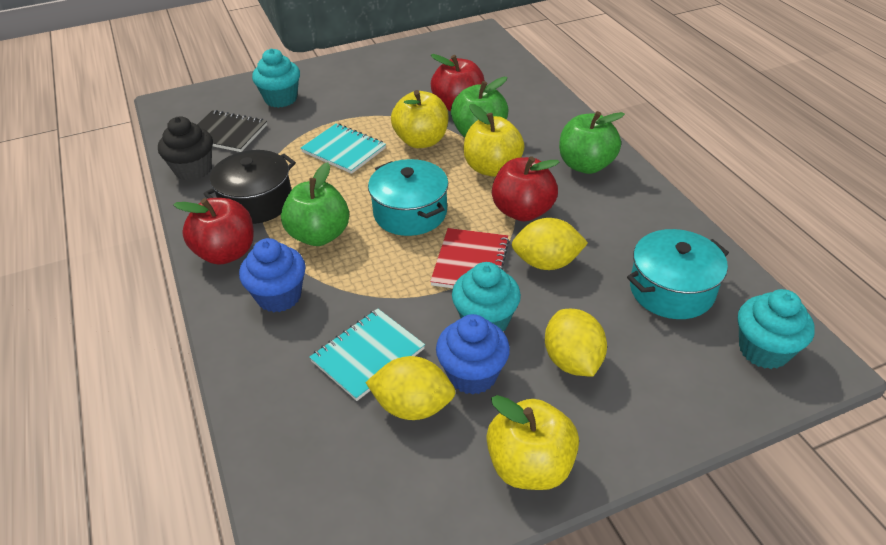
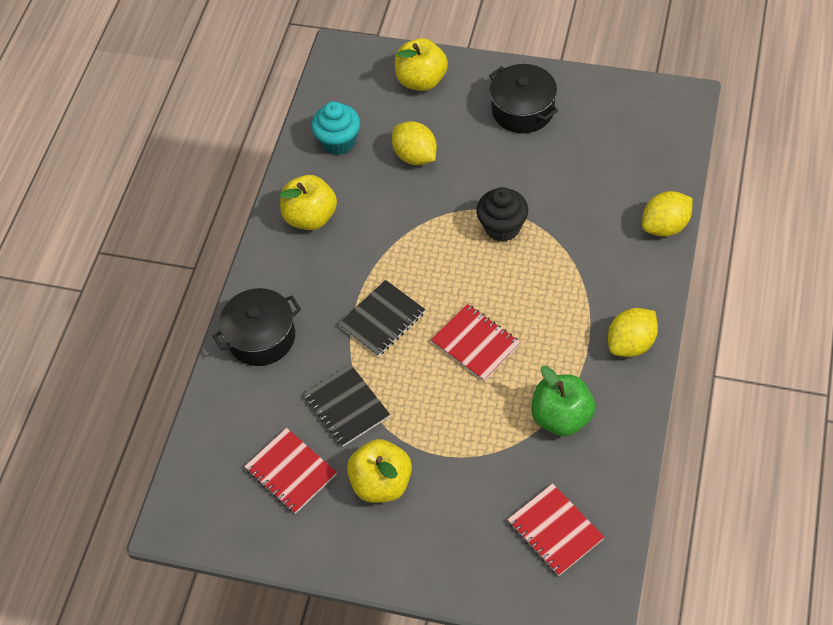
black notebook: [197,110,267,152] = 1 -> [303,364,390,447] [338,280,425,357] = 2
black pot: [204,150,296,224] = 1 -> [213,288,301,366] [489,64,558,133] = 2
blue cupcake: [239,238,306,313] [436,314,510,395] = 2 -> none = 0
green apple: [281,162,349,246] [451,77,508,137] [559,111,625,174] = 3 -> [531,366,595,436] = 1
red apple: [173,198,254,265] [431,54,485,112] [492,156,559,221] = 3 -> none = 0
red notebook: [430,228,510,288] = 1 -> [244,428,337,514] [431,304,521,381] [507,483,605,576] = 3
turquoise cupcake: [252,48,300,108] [452,262,521,331] [738,289,815,369] = 3 -> [311,101,360,155] = 1
turquoise notebook: [301,123,386,174] [309,308,425,401] = 2 -> none = 0
turquoise pot: [368,159,448,236] [627,229,729,319] = 2 -> none = 0

